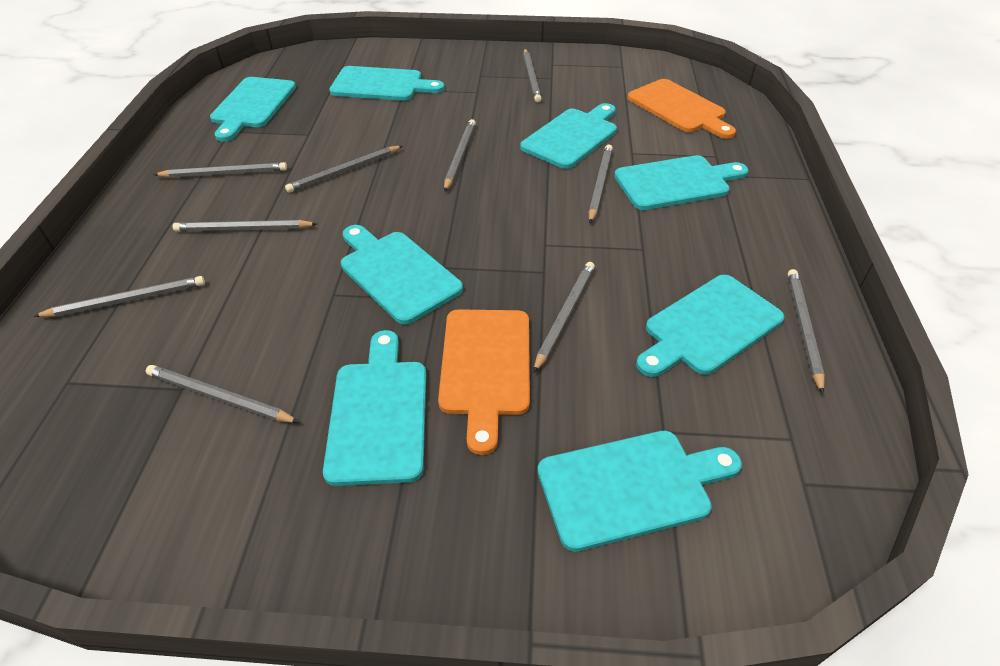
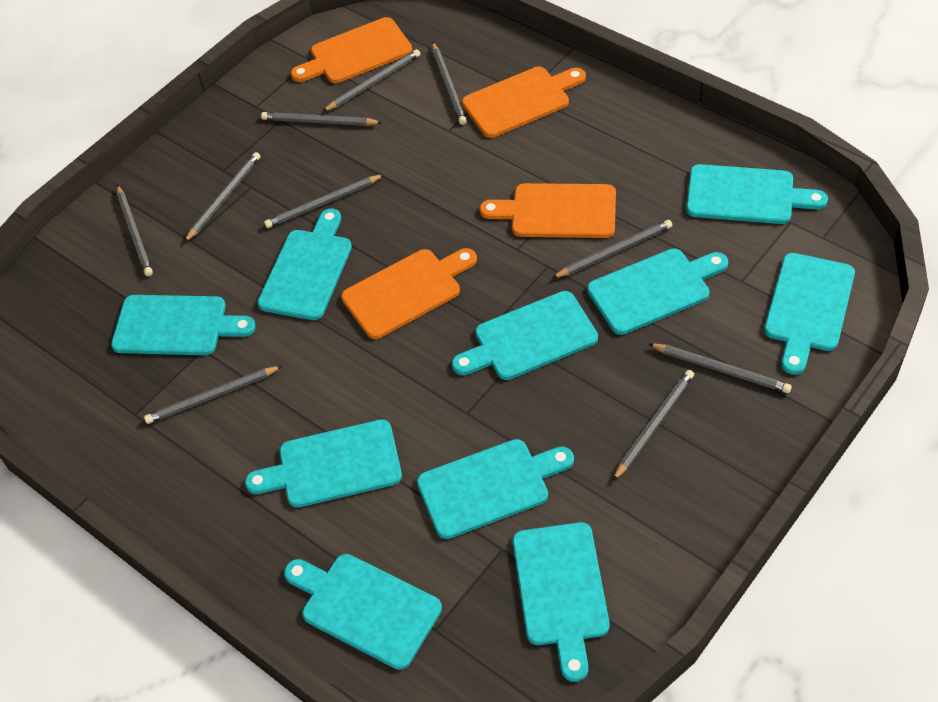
orange cutting board: [438,309,530,455] [627,79,736,139] = 2 -> [291,17,412,83] [341,248,477,339] [462,67,586,138] [479,183,616,238] = 4
turquoise cutting board: [210,77,296,141] [323,330,426,486] [329,66,444,101] [341,225,463,325] [520,103,617,169] [538,431,742,552] [614,155,749,210] [636,275,784,377] = 8 -> [111,295,256,355] [245,419,402,508] [257,209,352,320] [284,554,442,670] [417,439,574,539] [452,291,598,380] [513,522,609,682] [587,249,728,335] [686,164,828,224] [764,253,855,375] = 10

